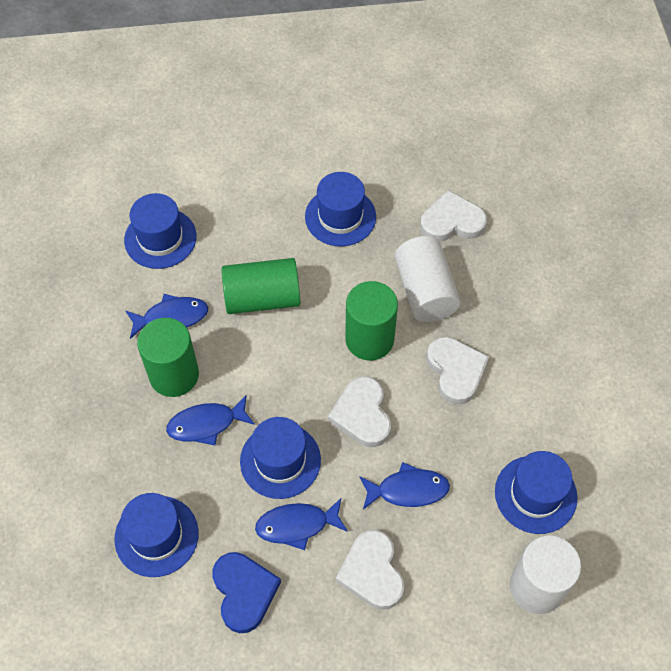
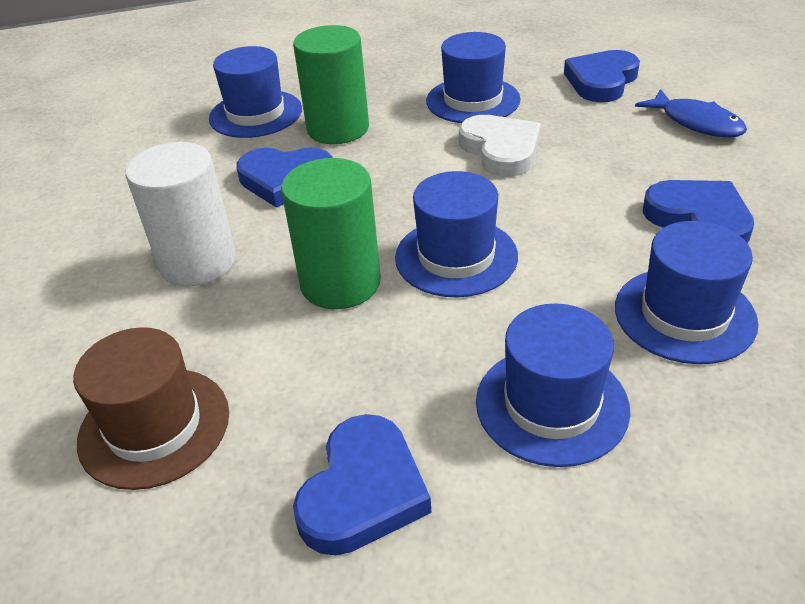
blue fish: [126,294,208,339] [166,395,255,445] [255,498,348,550] [359,462,450,510] = 4 -> [635,89,747,137] = 1
blue heart: [212,552,281,633] = 1 -> [236,147,333,208] [293,414,431,556] [564,50,640,102] [643,180,754,243] = 4
brown hat: none = 0 -> [73,327,229,490] = 1
green cylinder: [137,318,199,397] [221,258,300,314] [345,281,398,360] = 3 -> [281,158,381,309] [293,25,369,144] = 2
white cylinder: [395,236,461,322] [510,535,581,614] = 2 -> [125,142,236,286] = 1
white heart: [328,376,391,447] [336,530,404,610] [420,190,487,242] [426,337,489,405] = 4 -> [459,115,541,177] = 1

